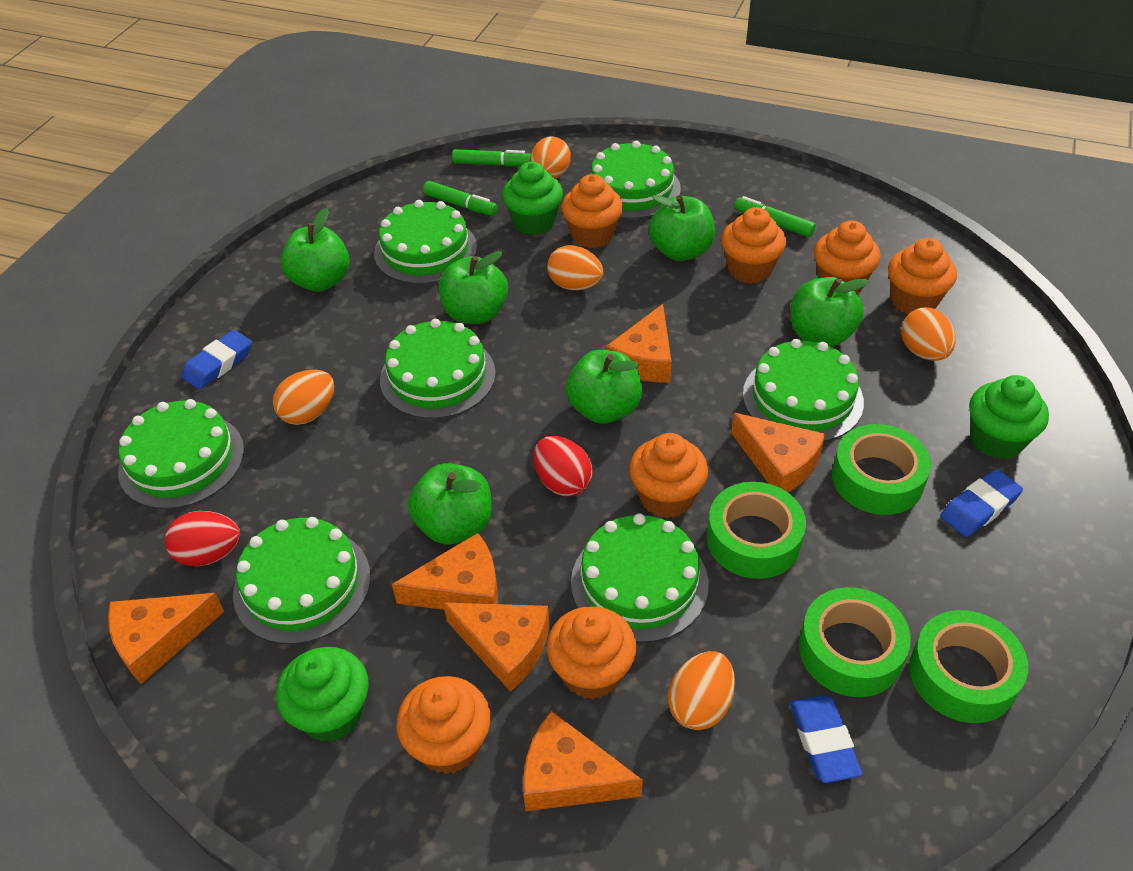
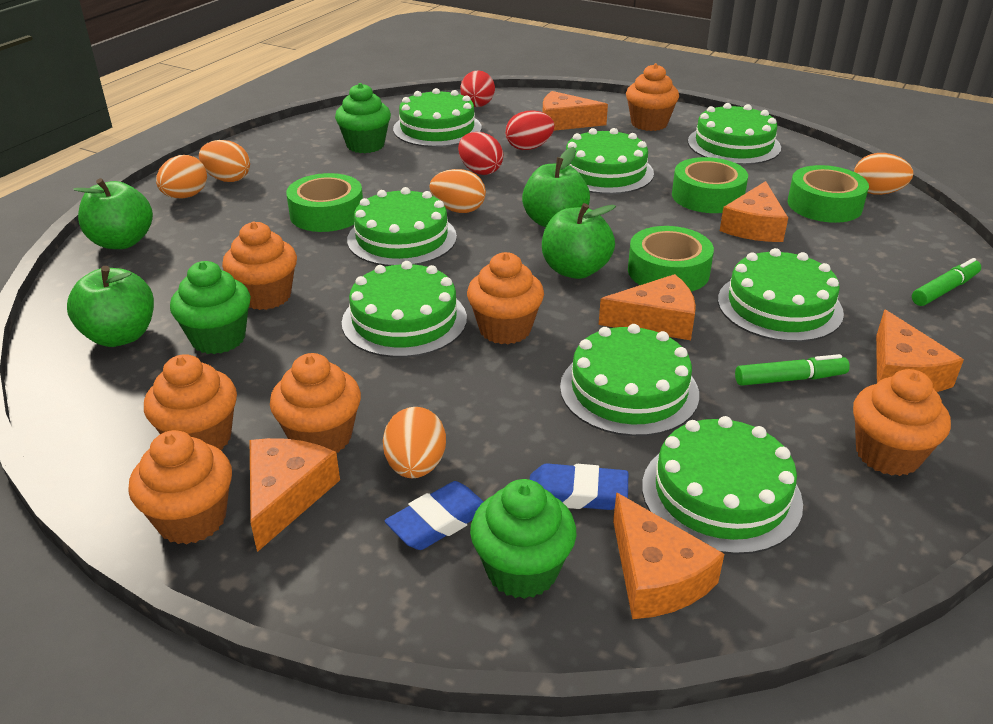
blue eraser: [182,330,252,390] [790,695,862,783] [940,469,1023,537] = 3 -> [385,481,484,550] [529,463,628,510] = 2
green apple: [281,208,350,292] [408,463,492,544] [439,251,508,324] [566,350,642,424] [649,195,715,261] [791,277,869,347] = 6 -> [67,266,154,347] [73,178,153,249] [522,147,590,227] [542,203,616,279] = 4
green cake: [118,399,244,509] [233,517,371,644] [374,200,477,284] [380,319,496,419] [571,513,709,643] [591,141,681,219] [743,339,864,442] = 7 -> [342,261,467,358] [347,187,457,266] [393,88,482,147] [560,324,699,436] [566,128,654,194] [642,416,803,555] [688,103,781,165] [718,248,844,342] = 8
green marker: [423,181,498,216] [452,149,531,166] [734,196,816,237] = 3 -> [735,354,850,386] [912,258,981,306] = 2
red egg: [165,511,240,566] [534,436,593,497] = 2 -> [458,132,503,175] [460,70,495,107] [506,110,554,150] = 3

